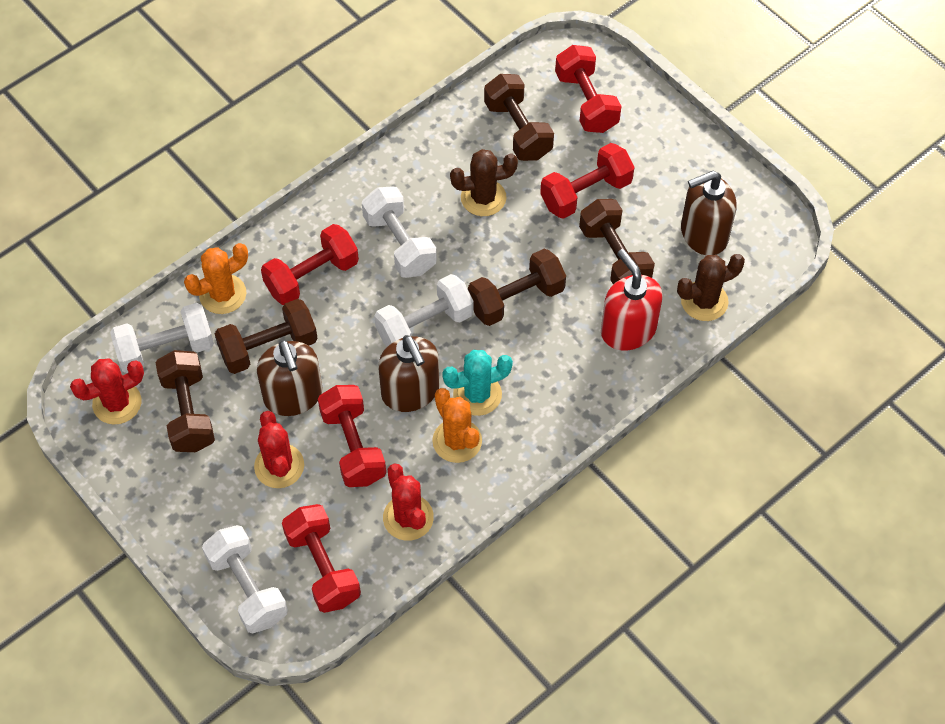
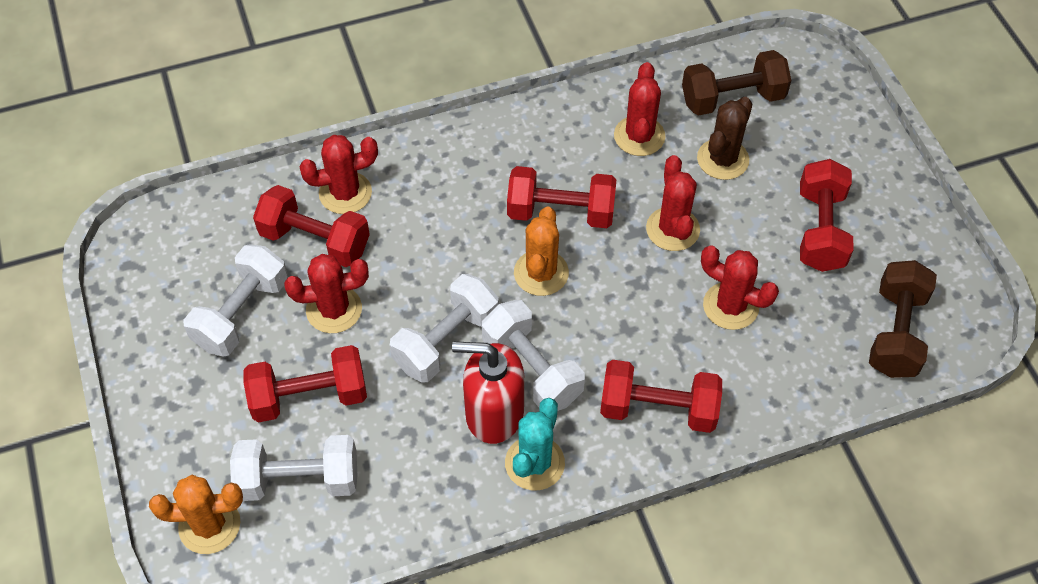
brown cactus: [450,149,518,216] [677,254,745,321] = 2 -> [697,97,752,180] = 1
brown dumbbell: [155,350,215,452] [215,299,318,374] [468,249,566,326] [484,74,554,161] [579,199,655,284] = 5 -> [682,50,791,115] [869,260,937,378] = 2
brown soap dispenser: [257,340,322,416] [378,335,439,412] [681,171,736,255] = 3 -> none = 0
red cactus: [70,358,144,425] [254,411,304,488] [383,463,434,541] = 3 -> [284,254,369,333] [299,135,378,214] [614,62,666,156] [646,155,700,251] [701,245,779,330] = 5

